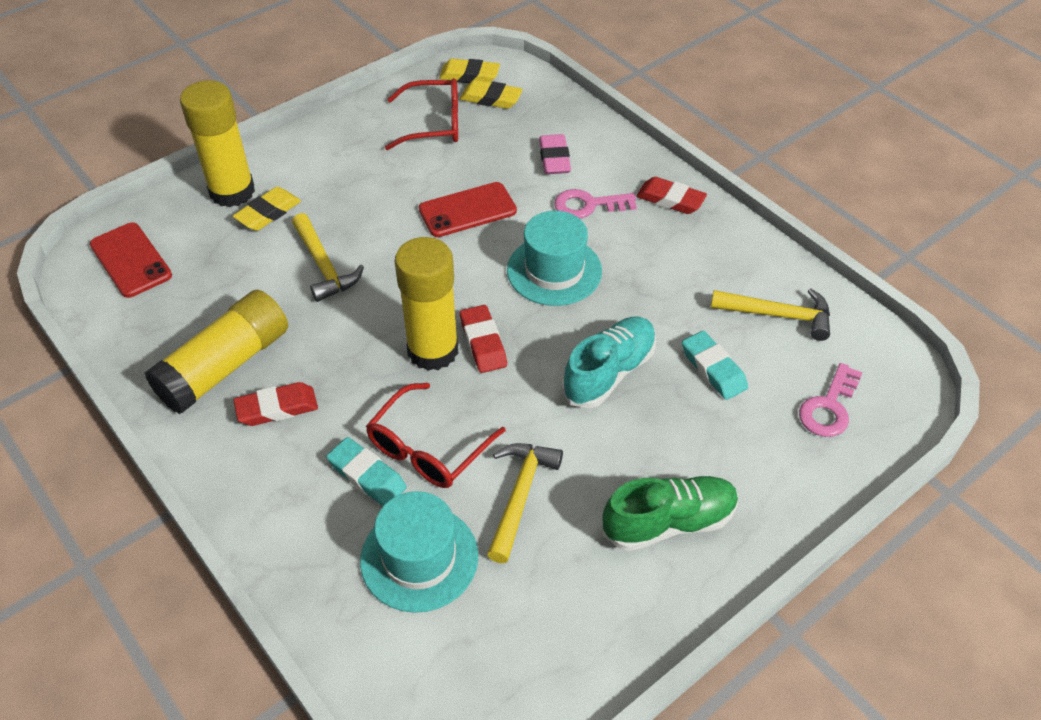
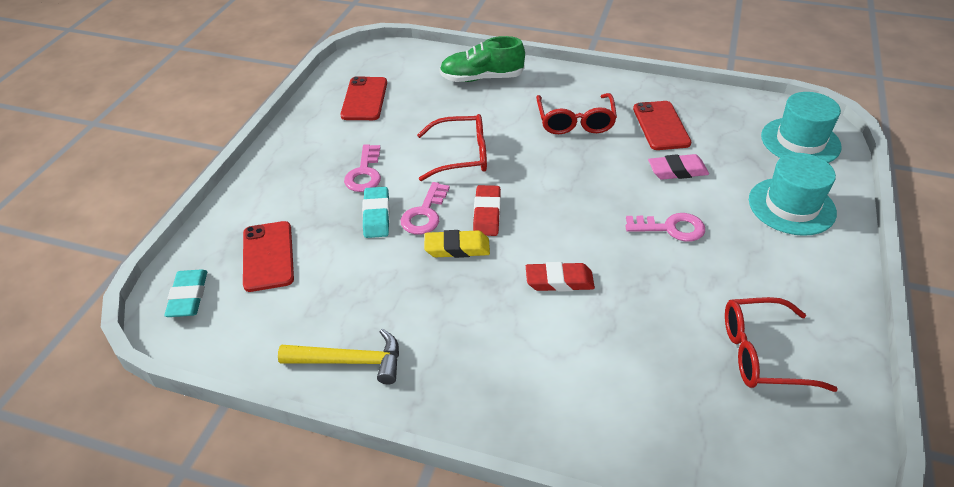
pink key: [555,189,637,218] [799,363,863,437] = 2 -> [344,144,381,192] [401,182,450,235] [625,213,705,242] = 3
red eraser: [233,382,318,426] [460,305,507,373] [636,177,707,214] = 3 -> [473,185,501,236] [526,262,595,292] = 2
red glasses: [366,383,506,488] [385,78,458,150] = 2 -> [417,114,487,181] [536,93,617,134] [725,297,838,392] = 3
red phone: [90,223,172,298] [419,182,517,237] = 2 -> [243,221,294,292] [340,76,387,120] [633,101,691,150] = 3
turquoise shoe: [562,317,656,408] = 1 -> none = 0
yellow eraser: [233,187,301,231] [439,59,500,83] [460,80,523,109] = 3 -> [424,230,490,258] = 1
yellow glue stick: [145,290,288,414] [180,80,255,207] [395,237,458,371] = 3 -> none = 0
yellow hammer: [292,213,364,302] [487,443,563,563] [711,288,830,341] = 3 -> [278,329,399,385] = 1

